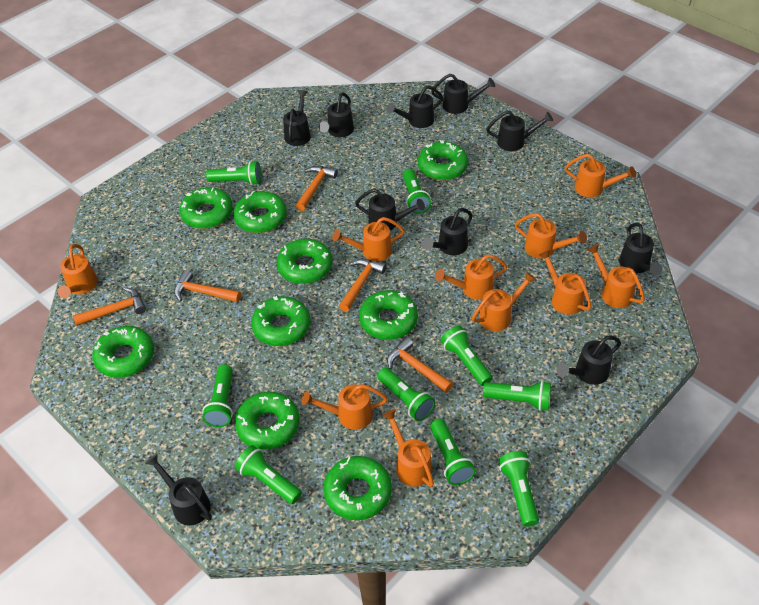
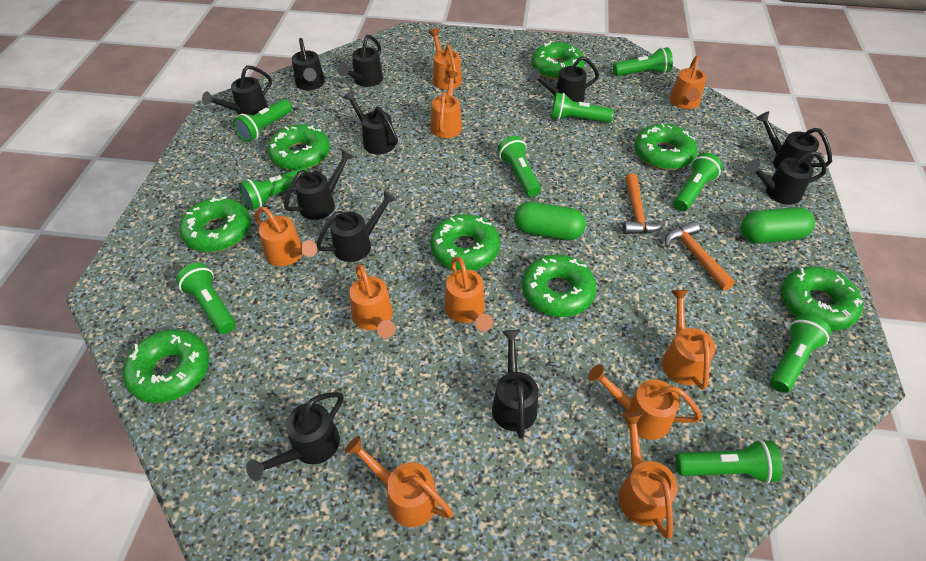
black watering can: [145,453,212,526] [283,90,311,146] [319,93,354,137] [355,189,425,230] [387,85,443,128] [422,208,473,255] [431,74,495,114] [486,111,553,151] [556,335,621,385] [619,223,662,276] = 10 -> [202,65,272,115] [246,392,343,481] [284,149,354,220] [292,38,325,90] [317,191,397,262] [338,35,383,87] [343,90,398,155] [492,330,538,439] [530,56,599,102] [746,151,826,205] [756,111,832,169] = 11
green capsule: none = 0 -> [514,202,586,240] [741,207,815,243] = 2
green donut: [92,326,154,378] [179,187,233,229] [233,191,287,233] [235,392,300,450] [251,296,311,346] [276,239,333,284] [323,456,392,520] [359,290,418,340] [418,140,468,180] = 9 -> [123,329,209,403] [179,196,251,252] [268,124,330,170] [430,214,500,270] [522,255,597,317] [531,41,585,80] [634,123,698,170] [781,266,863,331] = 8
orange hammer: [73,287,146,326] [174,270,241,302] [296,166,338,211] [339,259,386,312] [387,337,453,393] = 5 -> [623,173,666,234] [665,221,735,291] = 2

